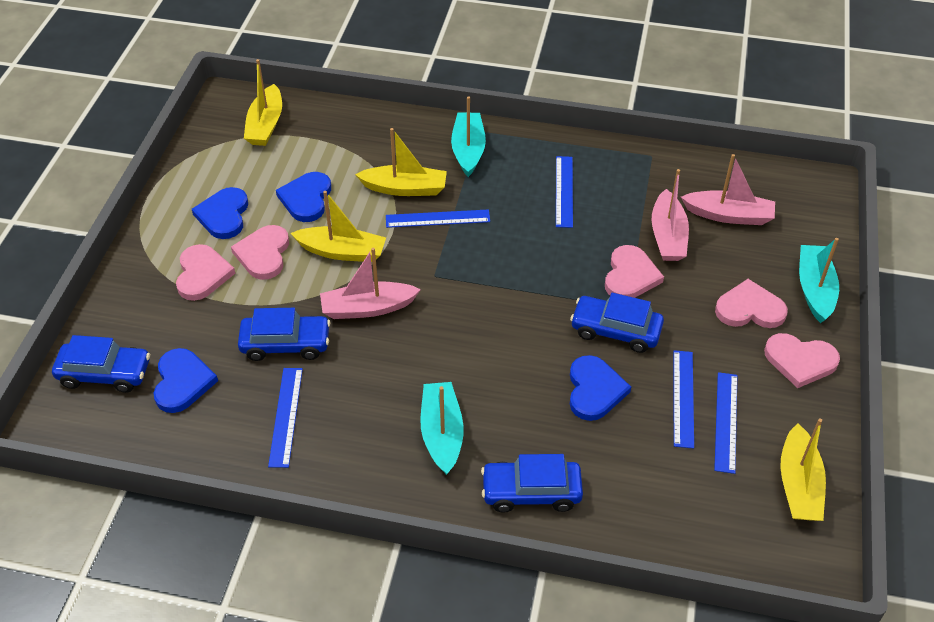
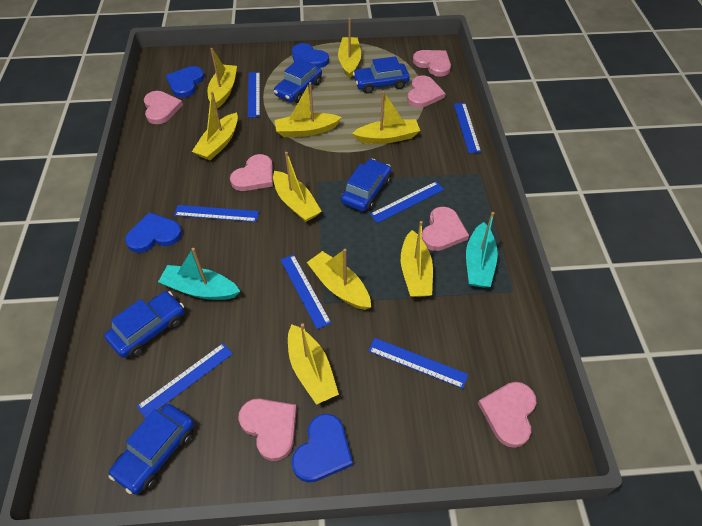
blue car: [52,335,150,393] [238,308,330,361] [481,454,583,513] [570,293,664,353] = 4 -> [104,291,185,358] [108,404,194,494] [274,58,322,103] [341,159,391,211] [353,56,410,94] = 5
blue ruler: [268,368,303,468] [386,209,490,228] [556,156,573,228] [673,350,694,449] [714,372,737,474] = 5 -> [137,343,233,419] [174,205,259,222] [248,72,260,117] [280,254,331,329] [368,338,468,389] [370,182,444,223] [454,103,481,153] = 7
pink boat: [320,248,421,319] [652,169,689,261] [681,154,775,225] = 3 -> none = 0
pink heart: [176,244,235,301] [231,225,289,280] [605,245,664,298] [715,279,788,328] [764,333,840,388] = 5 -> [144,91,183,124] [230,154,273,191] [238,399,297,461] [407,75,445,108] [413,50,451,77] [422,207,469,251] [478,382,536,448] = 7
turquoise boat: [420,382,464,475] [451,96,486,177] [799,238,839,323] = 3 -> [158,248,240,300] [466,212,498,288] = 2
yellow boat: [244,59,282,146] [291,191,386,262] [355,128,447,196] [780,419,826,521] = 4 -> [192,91,238,160] [208,48,237,108] [273,152,322,222] [274,82,342,137] [288,323,339,405] [307,249,371,310] [338,18,361,79] [352,91,420,144] [401,221,433,297] = 9

